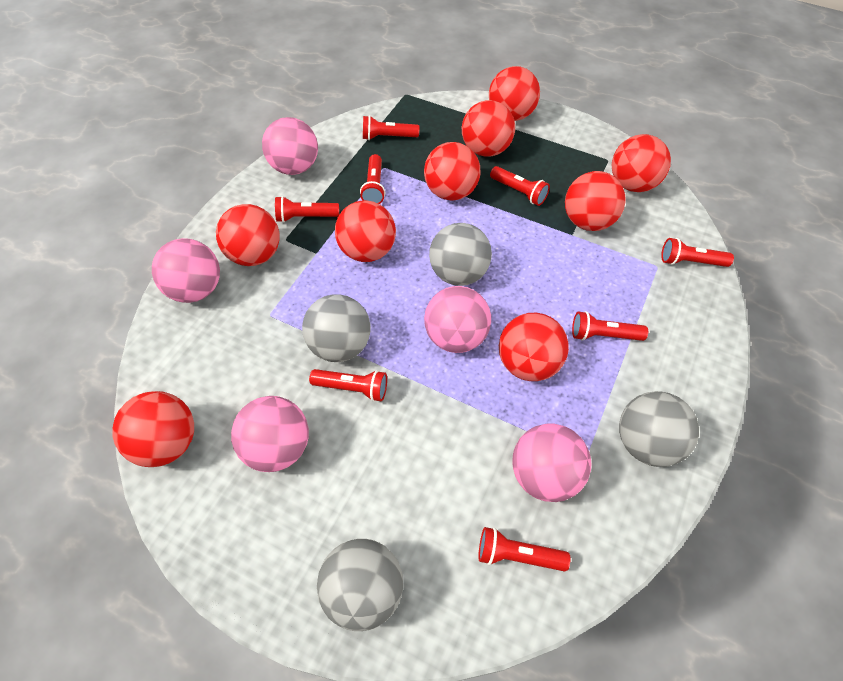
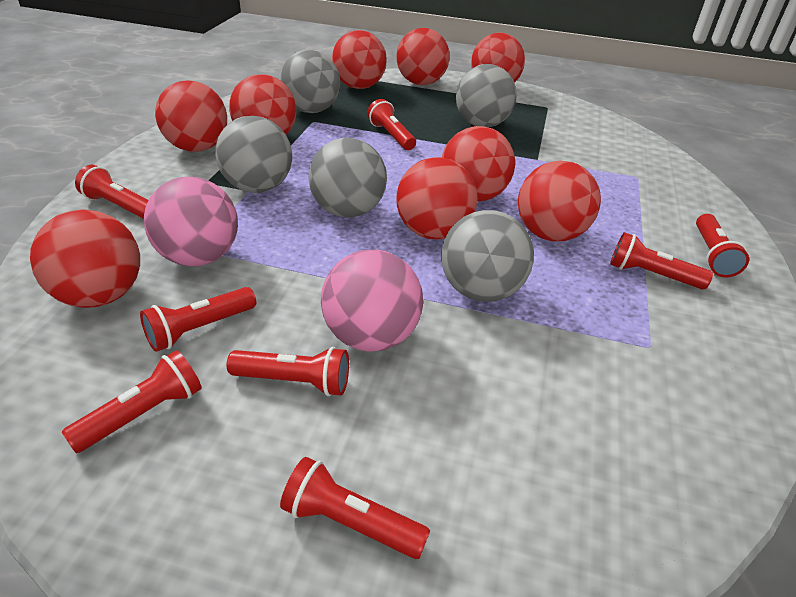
grey ball: [302,294,371,362] [317,539,403,631] [429,223,492,286] [619,391,699,467] = 4 -> [215,116,292,193] [280,50,340,113] [308,138,387,217] [441,210,534,302] [456,64,517,127] = 5
pink ball: [152,238,220,303] [231,396,309,472] [262,117,318,175] [424,286,491,353] [512,424,591,502] = 5 -> [144,177,238,266] [321,250,423,352] = 2

